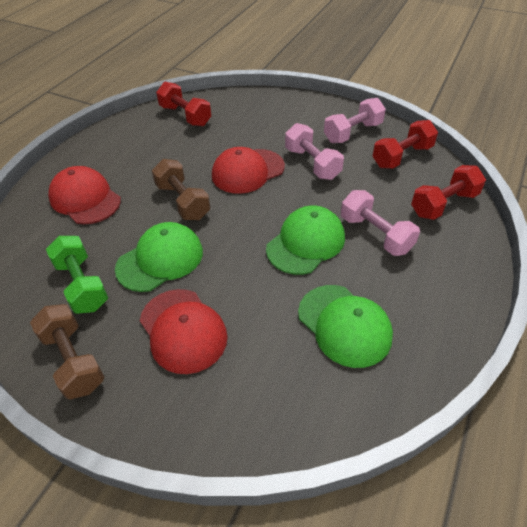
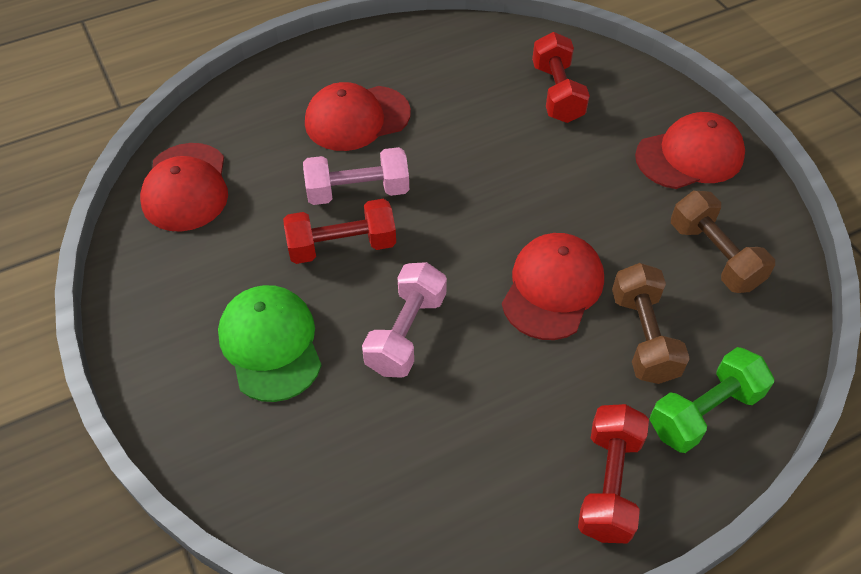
green cap: [115,222,203,292] [266,206,345,275] [298,285,393,368] = 3 -> [218,285,322,402] = 1
pink dumbbell: [285,123,344,180] [324,98,386,143] [341,190,420,256] = 3 -> [303,147,409,205] [362,262,447,378] = 2
red cap: [48,166,121,224] [140,289,228,374] [212,147,285,194] = 3 -> [140,143,228,232] [305,82,411,151] [502,233,604,340] [635,112,745,189] = 4

